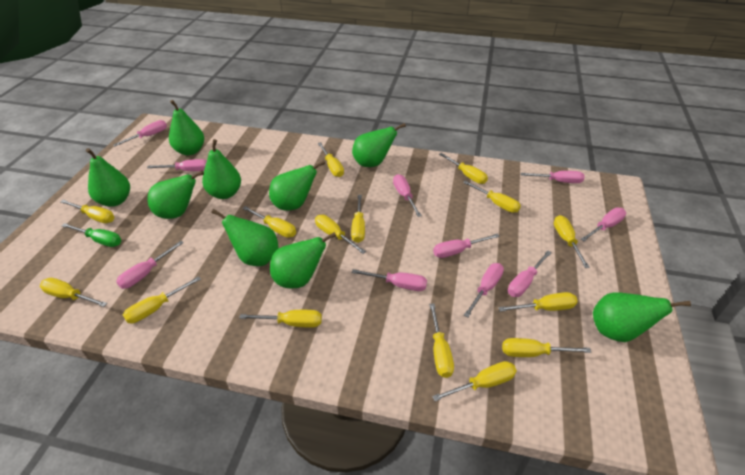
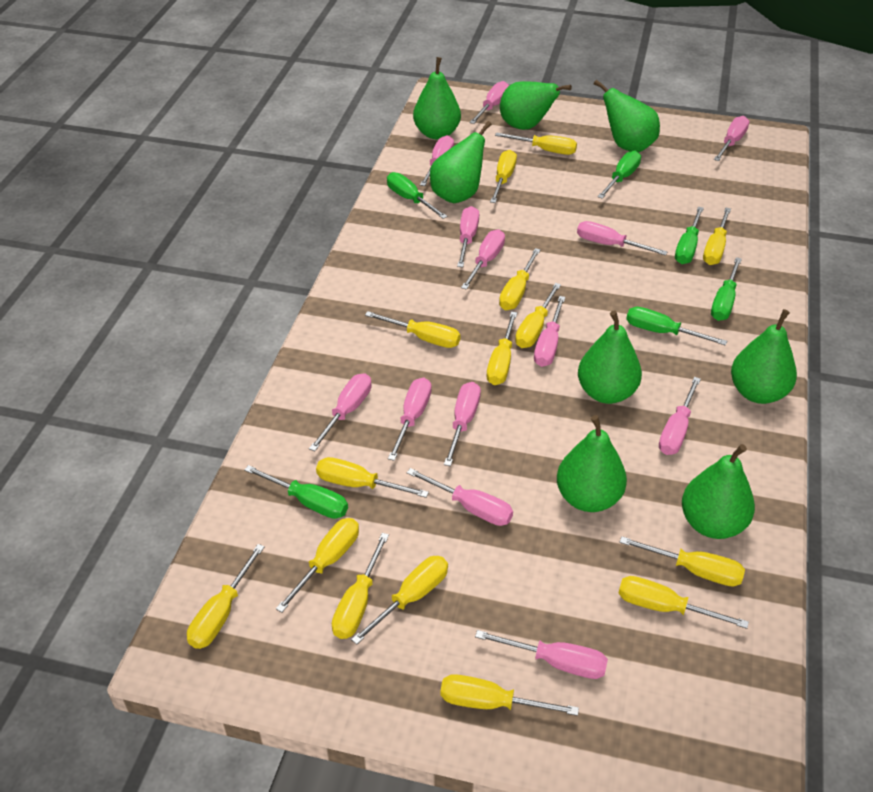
green pear: [86,148,130,207] [147,171,204,219] [169,100,204,155] [202,139,241,199] [212,209,278,266] [269,160,325,210] [270,232,336,289] [352,123,406,167] [593,292,691,342] = 9 -> [413,57,461,139] [430,121,492,203] [500,81,572,130] [557,415,627,512] [578,310,642,404] [594,80,660,152] [682,444,755,539] [731,309,797,404] = 8
green screwdriver: [62,223,121,247] = 1 -> [244,465,348,519] [387,172,447,219] [597,150,641,199] [626,307,727,346] [675,207,704,264] [711,257,742,321] = 6
pink screwdriver: [114,120,167,146] [116,241,184,289] [147,159,207,171] [352,269,427,291] [393,174,422,217] [433,234,500,258] [464,263,504,317] [508,251,552,297] [521,171,585,183] [581,207,626,241] = 10 -> [309,373,372,451] [388,378,432,461] [407,468,513,526] [420,135,454,186] [444,382,481,466] [457,206,479,267] [461,229,505,290] [469,81,509,124] [475,630,608,679] [534,296,565,367] [577,221,667,255] [659,377,701,455] [714,116,749,161] = 13

